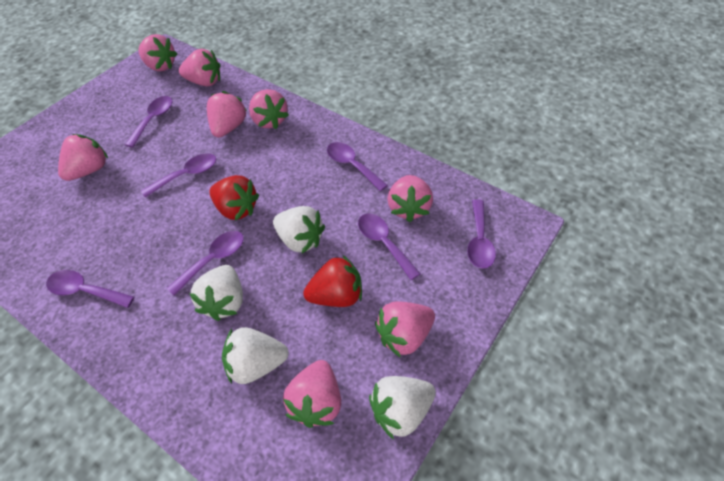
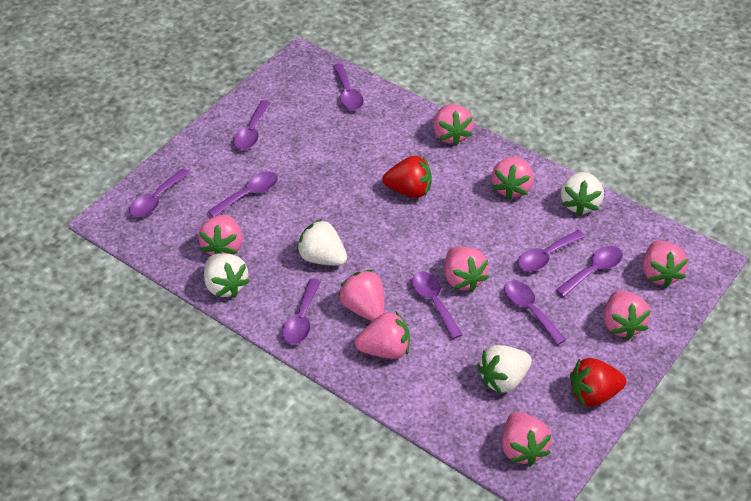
pink strawberry: [58,134,108,181] [138,34,177,71] [179,49,221,87] [207,91,247,138] [249,89,289,129] [283,360,341,428] [375,301,435,358] [388,175,433,222] = 8 -> [198,215,243,255] [338,270,385,321] [355,311,410,359] [433,104,474,146] [445,246,489,292] [491,157,534,200] [502,412,552,466] [604,291,651,340] [643,241,688,288] = 9
purple spoon: [46,270,134,308] [125,96,172,148] [141,153,216,198] [166,231,244,296] [327,142,388,191] [358,214,421,280] [467,199,496,269] = 7 -> [129,169,190,217] [208,171,278,217] [233,100,270,150] [282,279,321,344] [333,63,364,110] [412,271,463,339] [504,281,566,345] [517,230,586,272] [556,246,623,297] = 9

